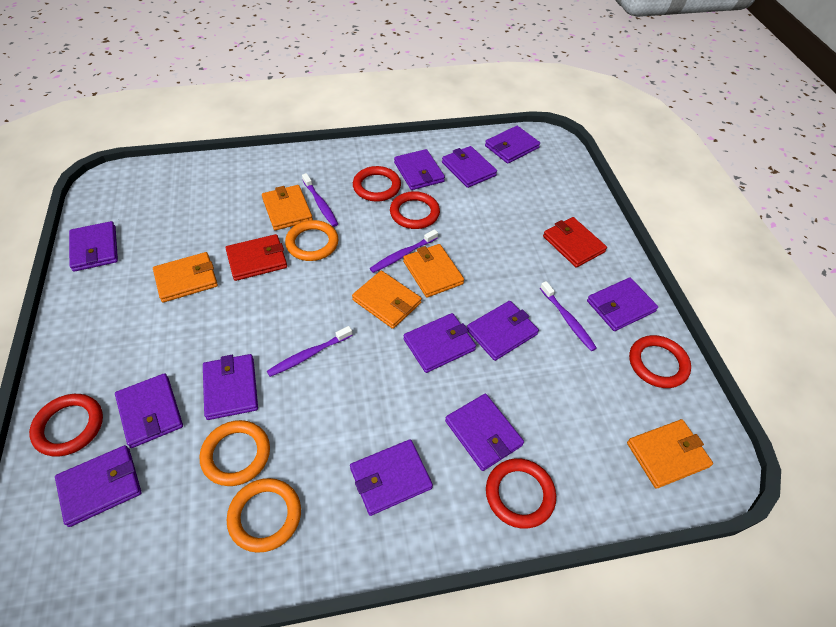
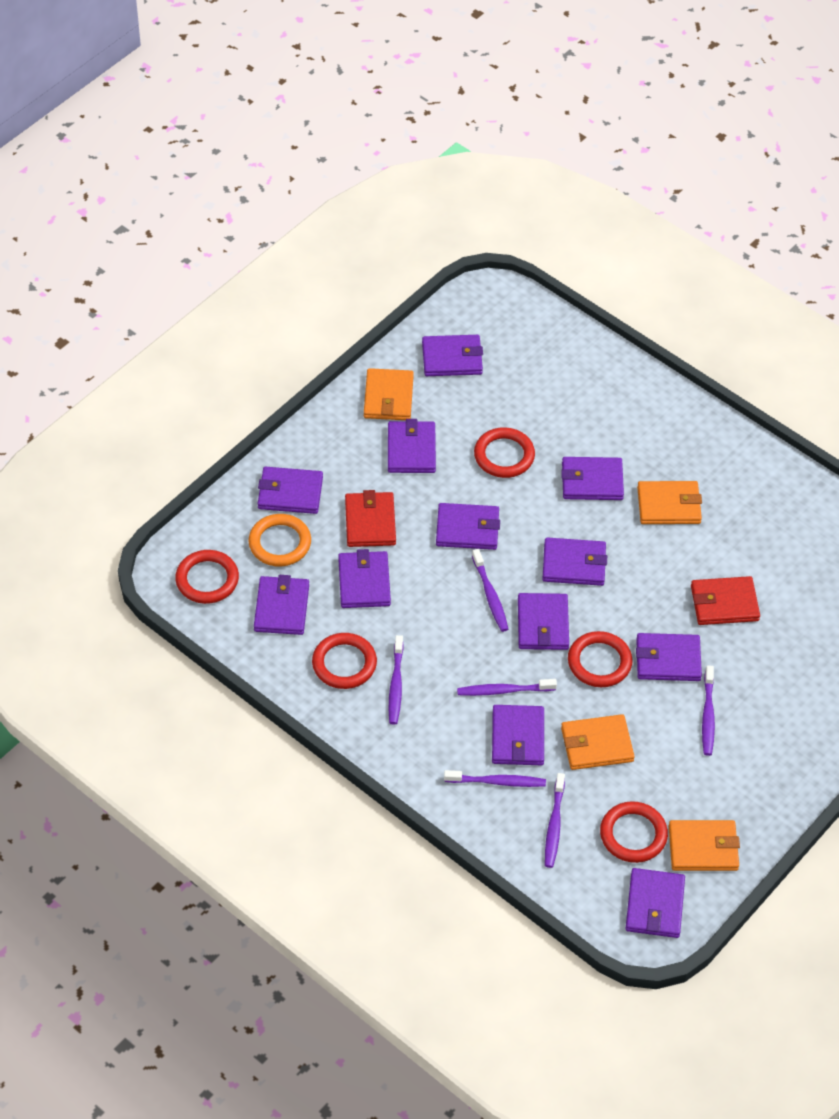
orange ring: [200,420,270,486] [227,478,301,553] [285,220,338,261] = 3 -> [248,514,311,567] = 1
orange wallet: [153,252,218,302] [262,185,313,230] [352,271,422,329] [403,244,464,297] [627,419,713,489] = 5 -> [364,368,414,420] [561,714,635,770] [637,481,702,524] [669,820,740,871] = 4
purple toothbrush: [267,326,353,377] [302,173,338,227] [370,229,438,273] [540,281,597,351] = 4 -> [389,635,404,724] [444,770,546,787] [457,679,557,696] [472,549,508,632] [545,773,565,868] [702,665,715,756] = 6

